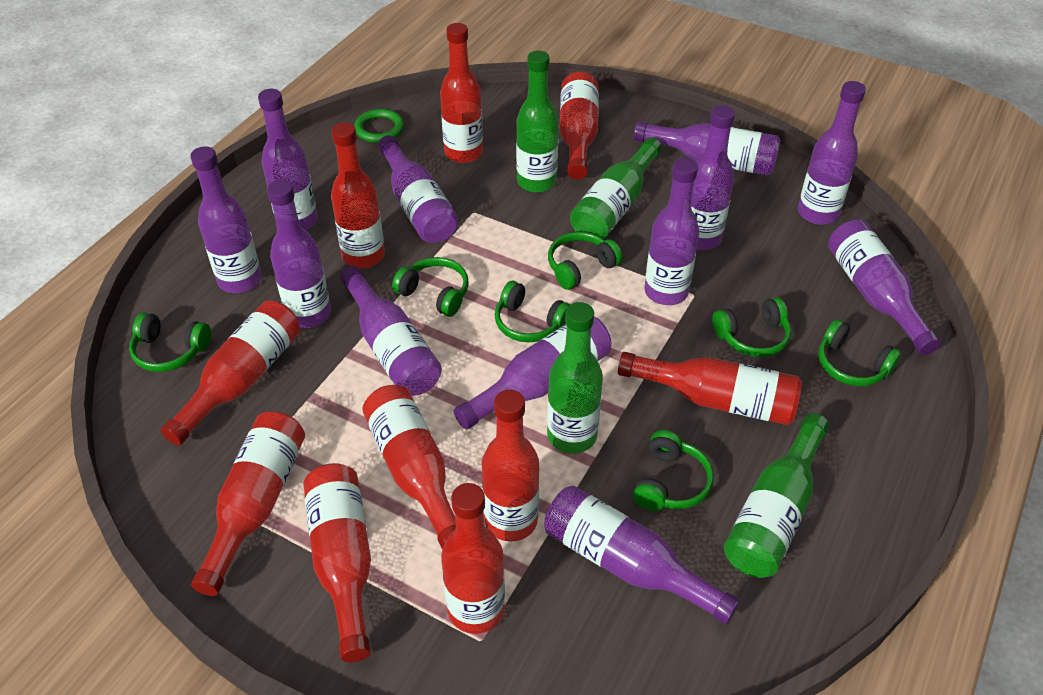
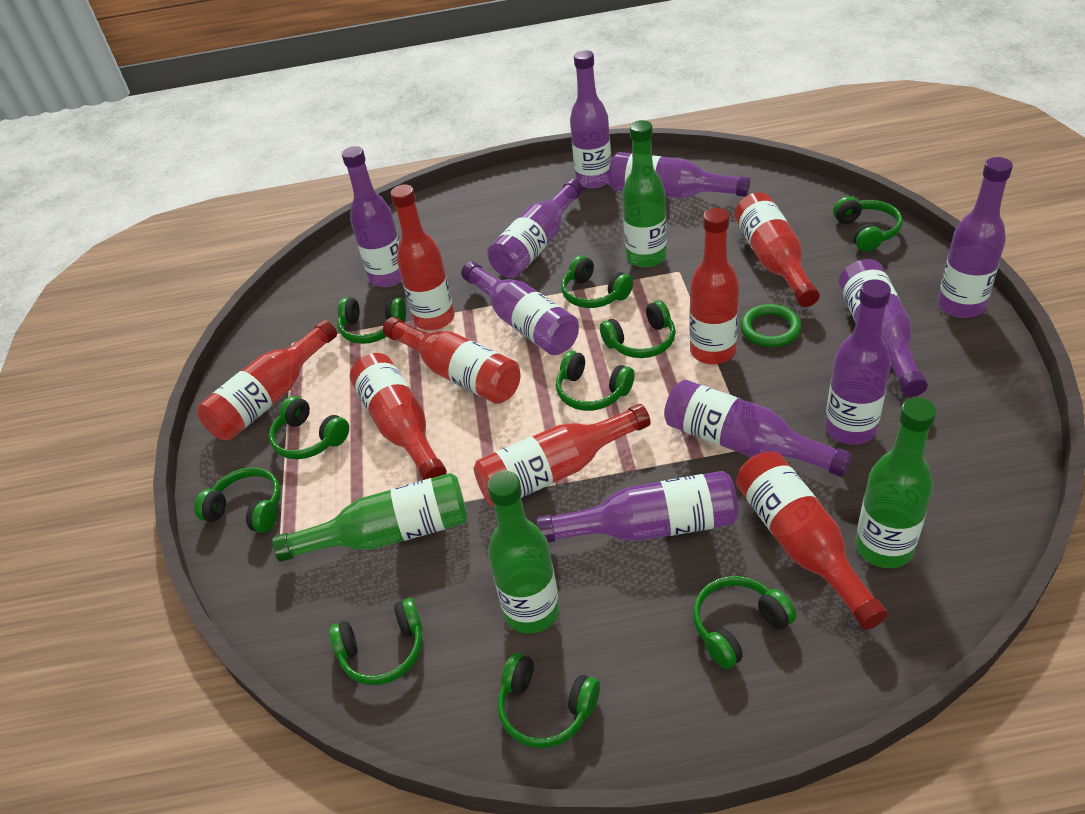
green headphones: [129,312,211,372] [392,257,469,317] [494,281,570,343] [548,232,622,290] [633,430,714,511] [712,297,791,357] [818,319,902,386] = 7 -> [194,467,281,533] [269,396,349,459] [329,598,423,685] [338,298,406,344] [498,653,600,748] [556,351,634,411] [561,255,633,308] [600,300,676,358] [693,576,796,669] [833,196,903,252] = 10
purple bottle: [190,146,262,293] [258,89,318,230] [267,180,331,328] [340,266,442,396] [378,135,458,243] [454,316,611,429] [544,486,740,625] [634,121,780,175] [644,158,699,305] [691,105,735,250] [798,81,866,225] [828,220,941,355] = 12 -> [342,146,402,287] [461,261,579,355] [487,179,583,278] [537,471,739,543] [570,50,611,189] [609,152,750,199] [664,380,852,477] [825,279,891,445] [838,259,928,397] [938,157,1013,318] = 10
red bottle: [161,301,300,446] [191,411,305,596] [303,463,371,662] [331,122,385,268] [362,385,456,549] [440,23,483,163] [441,483,505,634] [481,390,539,542] [559,72,599,180] [618,352,802,425] = 10 -> [197,320,337,440] [350,353,447,480] [383,317,520,404] [391,184,455,331] [474,404,651,507] [690,208,739,365] [734,192,820,307] [736,452,888,630] = 8

